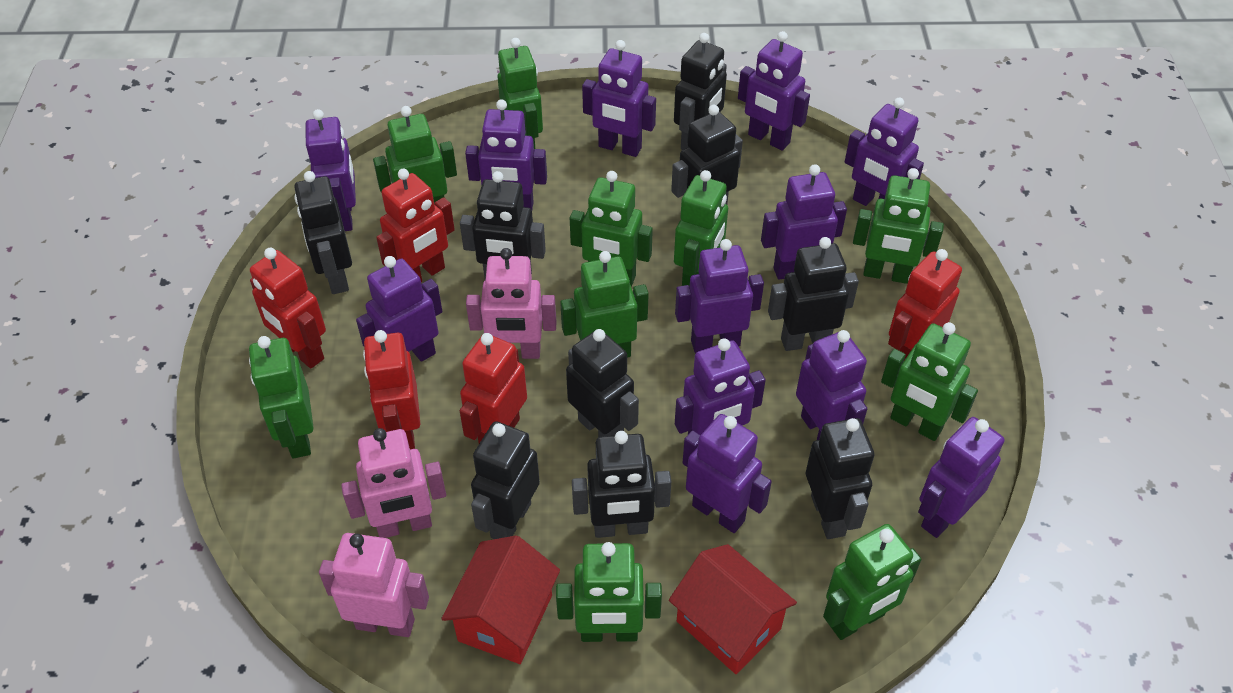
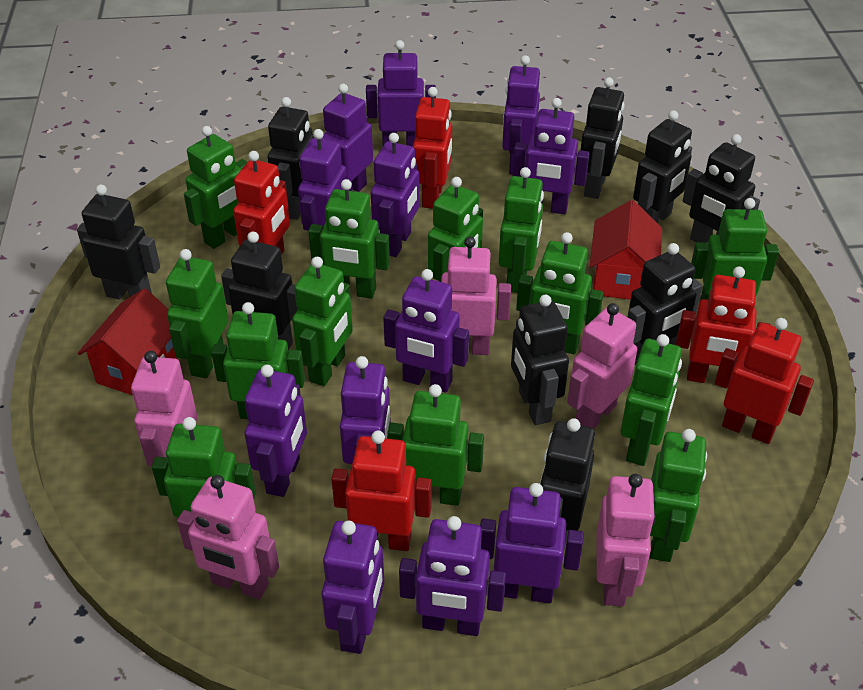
green robot: [249,336,314,459] [373,106,457,204] [498,38,543,149] [556,542,662,642] [560,251,649,358] [570,171,653,286] [674,170,728,287] [823,524,922,640] [853,168,944,284] [881,322,978,441] = 10 -> [152,417,256,517] [166,249,229,378] [184,126,247,249] [211,302,305,419] [292,257,353,386] [308,179,390,299] [388,384,484,506] [428,177,483,282] [499,167,544,293] [516,232,603,354] [621,334,682,466] [650,429,707,562] [691,198,779,301] = 13
pink robot: [319,533,429,637] [341,428,446,538] [466,248,556,359] = 3 -> [131,351,197,466] [177,475,279,600] [434,237,511,355] [567,303,637,429] [597,474,656,607] = 5

